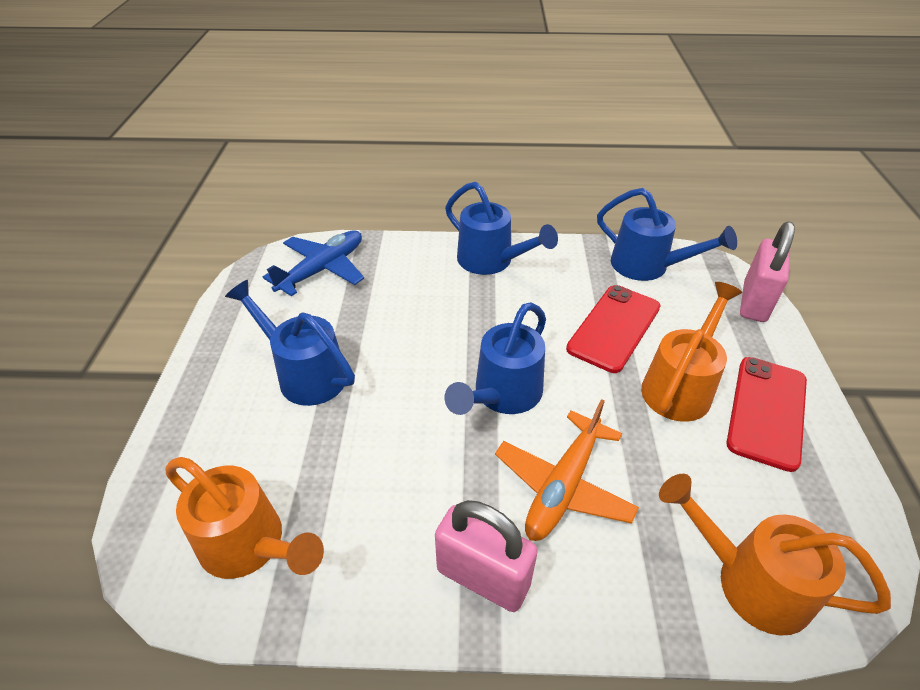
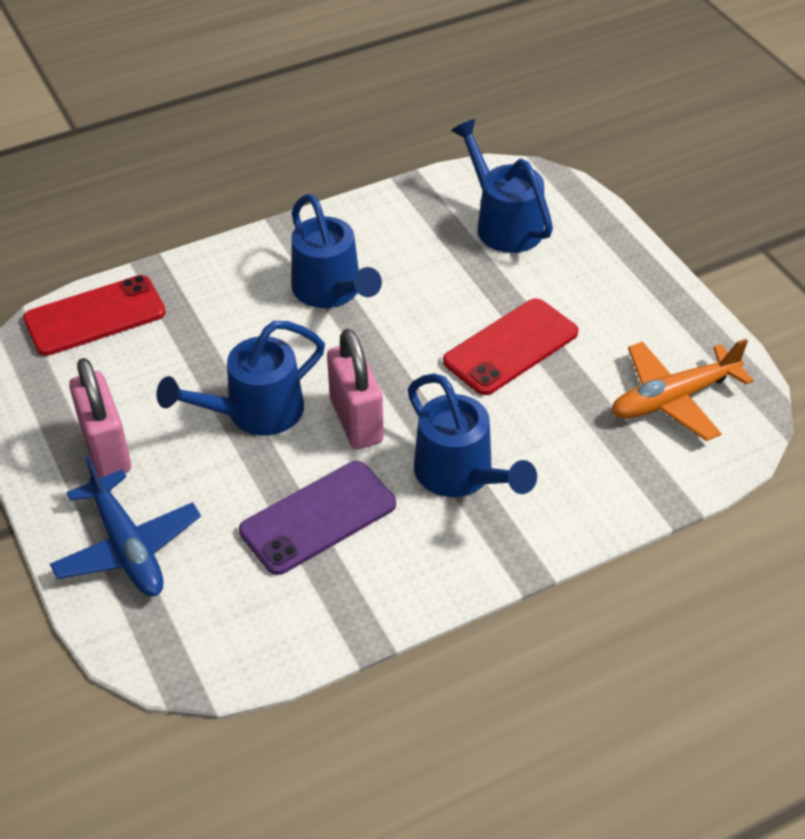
orange watering can: [165,457,324,579] [641,282,742,422] [659,474,891,636] = 3 -> none = 0
purple phone: none = 0 -> [239,461,396,575] = 1

